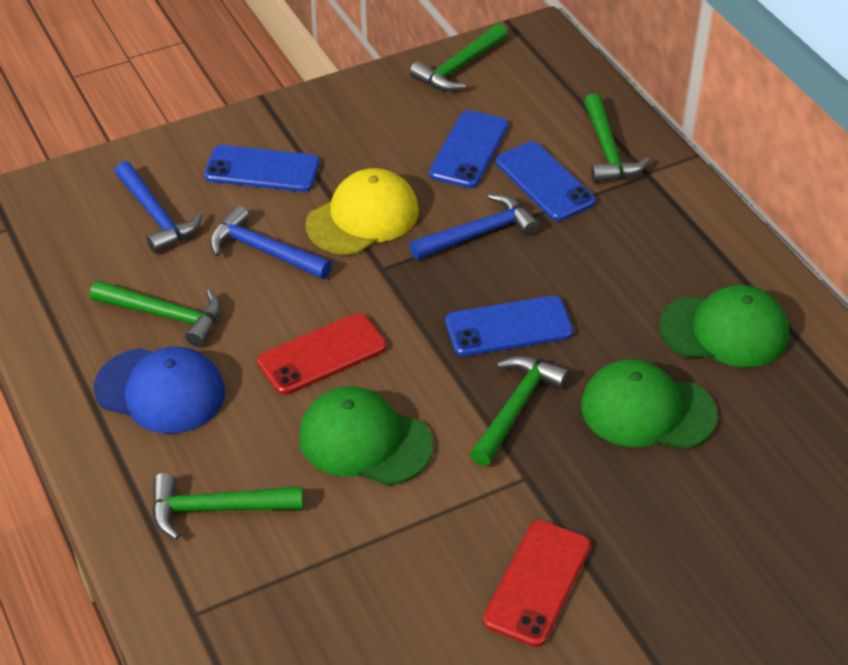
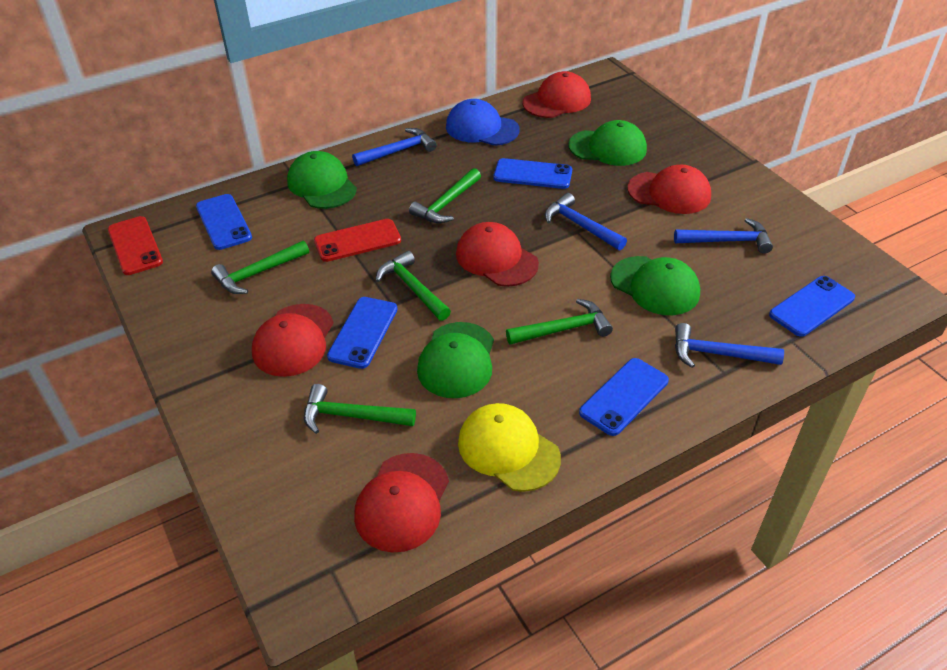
blue hammer: [115,161,202,253] [210,205,332,279] [409,194,539,260] = 3 -> [352,128,437,166] [545,193,627,250] [674,218,773,254] [675,323,784,368] = 4
blue phone: [204,145,320,192] [429,110,508,188] [446,296,573,356] [496,141,596,221] = 4 -> [196,194,252,250] [327,297,397,369] [494,158,572,189] [579,358,669,436] [769,276,855,337] = 5
green cap: [299,386,433,486] [581,359,717,449] [659,285,789,367] = 3 -> [287,151,357,209] [417,322,494,398] [568,120,647,166] [610,256,700,315] = 4
red cap: none = 0 -> [252,304,333,377] [354,453,449,553] [456,222,539,287] [523,71,591,118] [628,165,711,214] = 5

